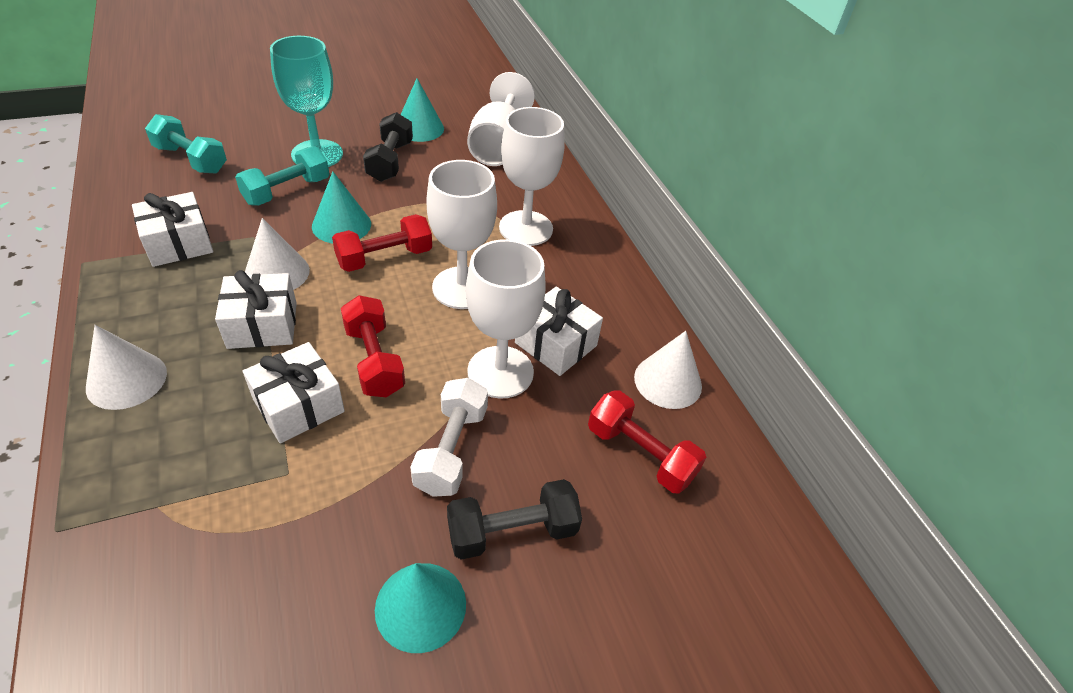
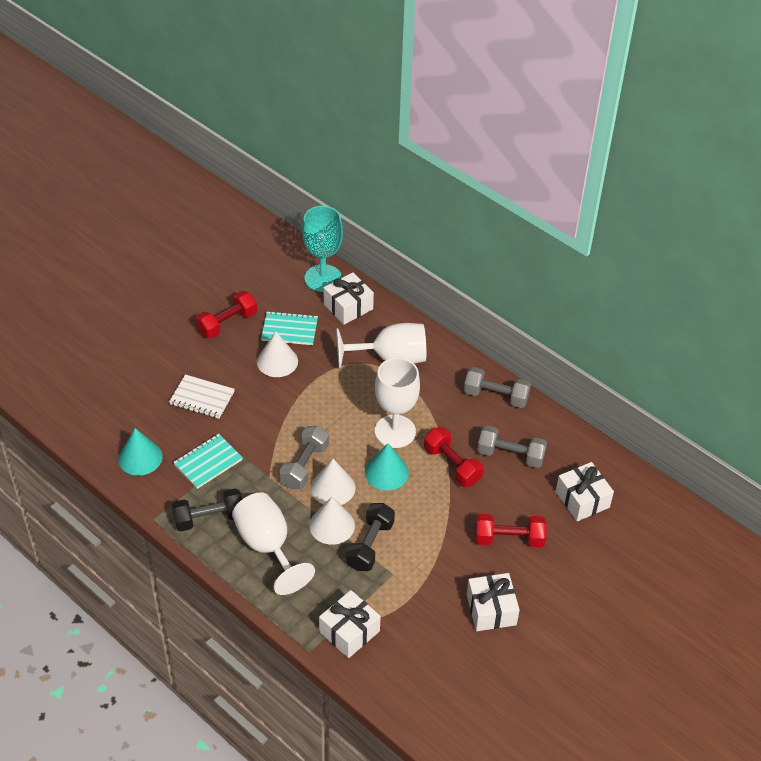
grey dumbbell: none = 0 -> [280,426,329,489] [464,367,531,408] [477,426,547,468] = 3
turquoise cone: [312,171,371,243] [375,563,466,653] [401,78,444,142] = 3 -> [118,428,163,476] [365,443,409,491] = 2
turquoise dumbbell: [145,114,227,173] [235,146,329,206] = 2 -> none = 0
turquoise notebook: none = 0 -> [173,434,243,489] [261,311,318,345] = 2
white dumbbell: [410,378,488,497] = 1 -> none = 0
white goblet: [426,160,497,309] [466,239,546,399] [467,72,535,166] [499,107,565,246] = 4 -> [232,492,315,595] [336,323,426,368] [375,358,420,448] = 3
white notebook: none = 0 -> [169,374,235,419] = 1

